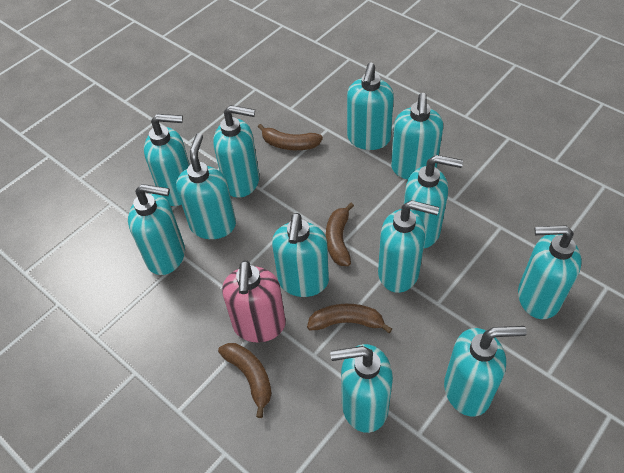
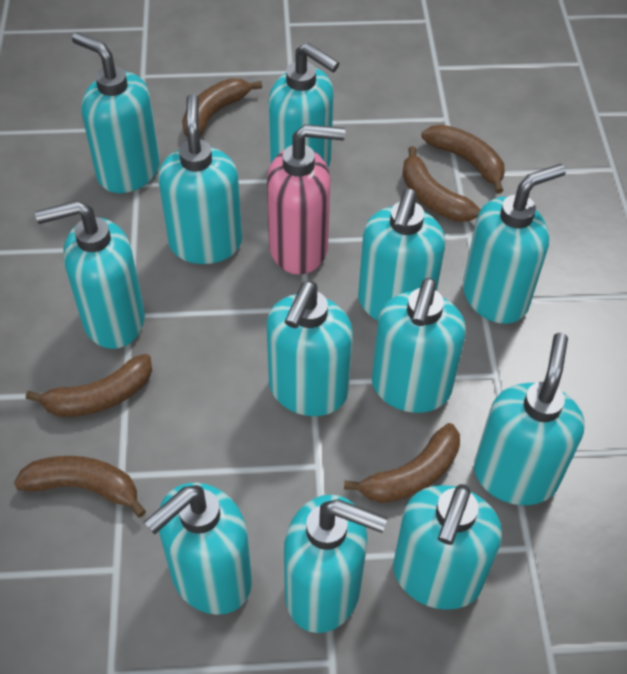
brown banana: [218,343,272,418] [258,124,323,150] [307,304,392,333] [326,203,354,266] = 4 -> [14,456,146,518] [26,354,152,417] [182,78,262,136] [344,423,460,503] [402,146,481,222] [422,124,505,194] = 6

